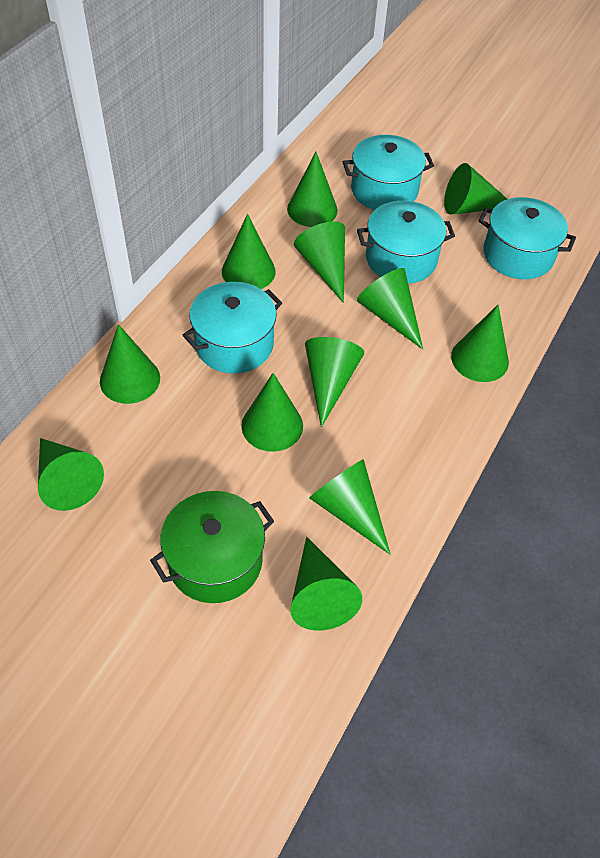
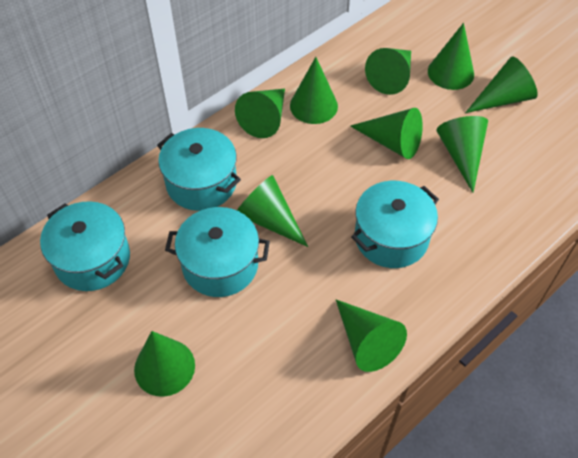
green cone: [38,438,104,511] [100,324,160,404] [222,214,276,289] [241,373,303,452] [287,152,338,227] [290,537,362,631] [294,222,345,303] [305,337,364,428] [309,459,391,555] [357,268,423,350] [444,163,507,214] [451,305,509,382] = 12 -> [134,331,195,397] [235,89,285,138] [237,175,308,247] [290,57,338,124] [336,300,407,372] [350,108,423,159] [365,48,411,95] [428,23,474,90] [436,116,488,193] [465,56,538,113] = 10
green pot: [150,491,274,603] = 1 -> none = 0

